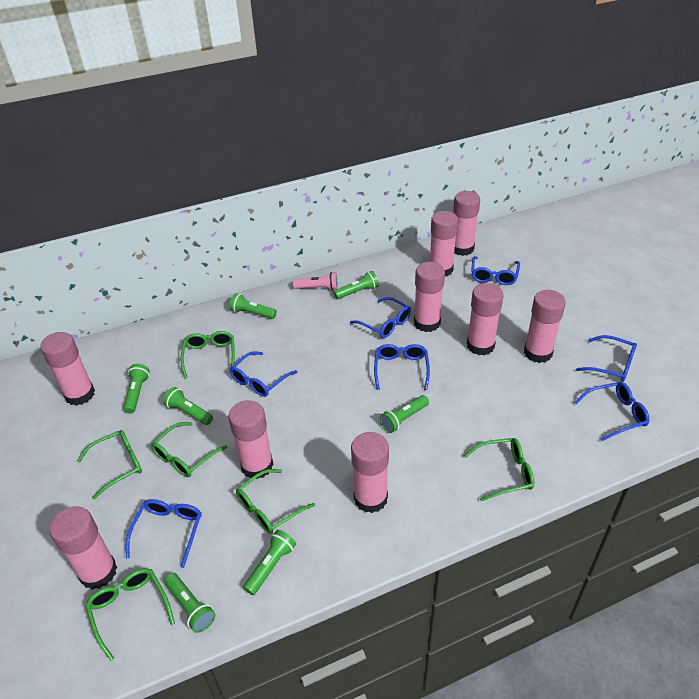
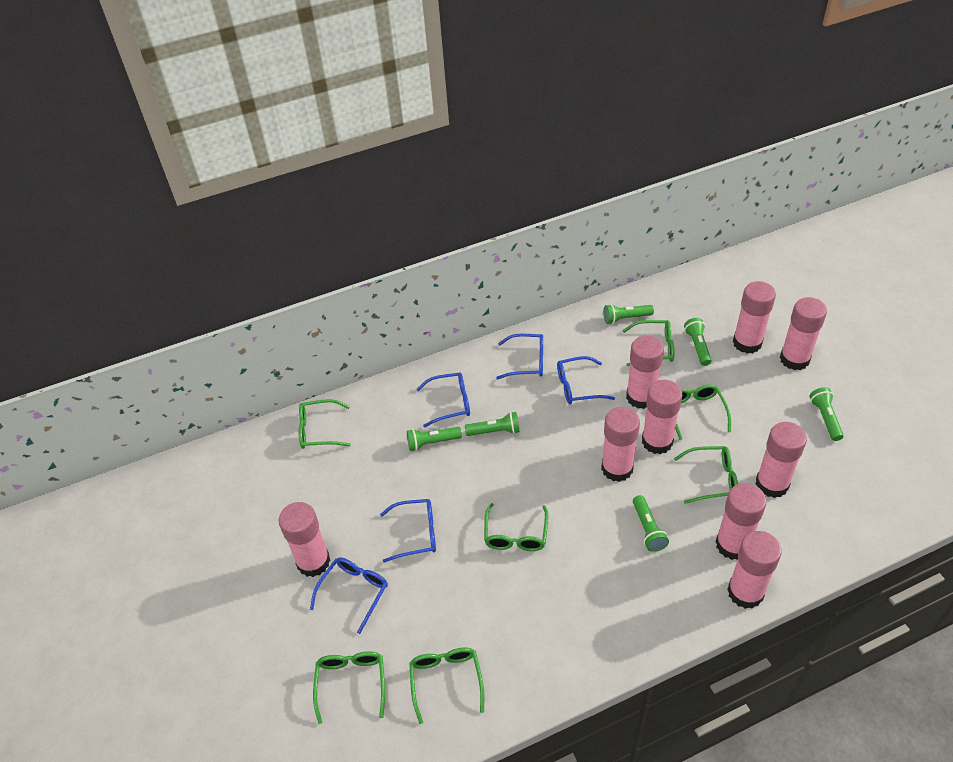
blue glasses: [126,499,202,568] [229,351,297,397] [350,297,411,338] [374,344,430,390] [471,256,520,285] [575,382,649,441] [576,335,637,382] = 7 -> [310,557,388,634] [380,499,436,563] [417,373,470,427] [496,334,543,379] [557,356,615,404] = 5
green flashlight: [123,364,150,414] [163,387,213,425] [164,573,216,633] [230,293,277,319] [243,530,296,595] [334,271,379,299] [380,395,429,433] = 7 -> [407,427,462,451] [465,412,520,436] [603,304,654,324] [633,495,669,552] [684,318,712,366] [810,387,844,441] = 6
green glasses: [77,430,142,499] [85,568,175,661] [151,422,227,477] [181,331,235,379] [236,469,315,534] [464,438,535,501] = 6 -> [299,399,351,449] [313,651,385,724] [409,647,484,724] [484,503,548,551] [622,320,674,366] [674,446,738,504] [675,384,731,440] = 7
pink flashlight: [293,272,338,290] = 1 -> none = 0

